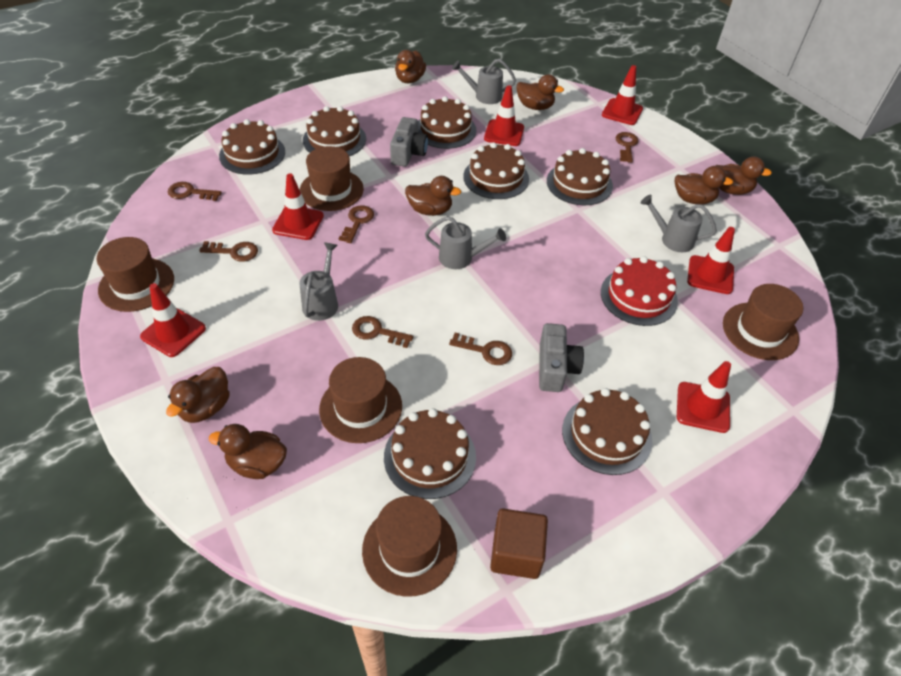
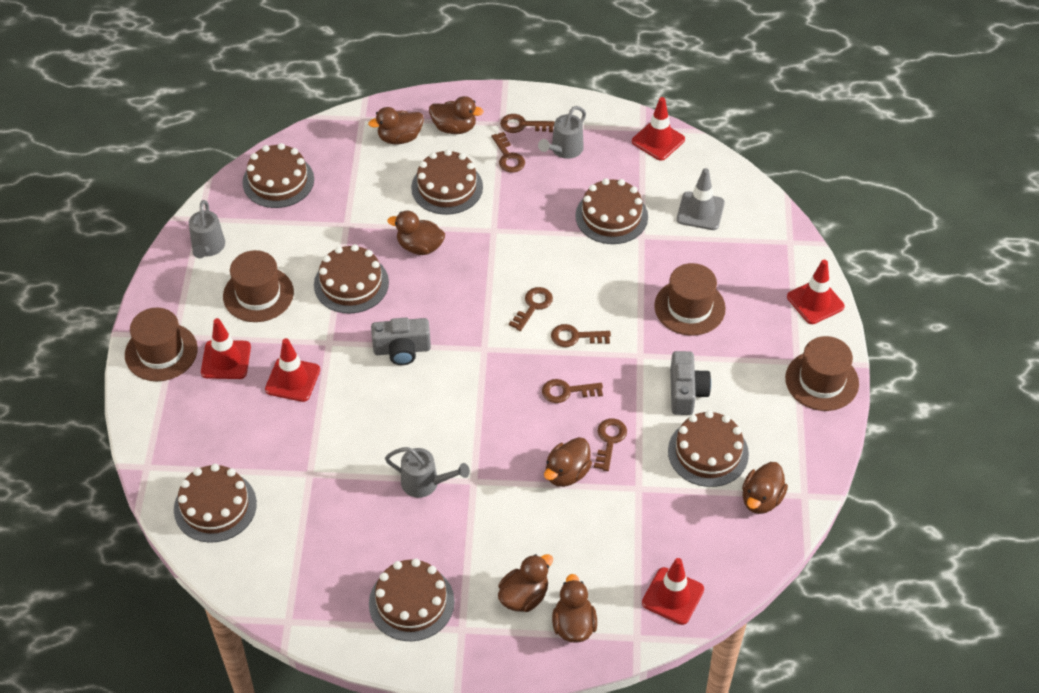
brown cube: [490,508,548,579] = 1 -> none = 0
brown hat: [97,237,174,312] [300,146,364,211] [319,357,402,443] [362,496,457,597] [723,284,803,360] = 5 -> [125,308,198,381] [223,250,294,322] [654,263,726,336] [785,336,859,411] = 4
grey traffic cone: none = 0 -> [677,168,725,230] = 1
grey watering can: [300,242,338,321] [425,216,506,269] [452,59,516,104] [641,195,717,252] = 4 -> [189,200,225,258] [385,447,470,498] [538,106,586,159] = 3
red cake: [601,256,678,326] = 1 -> none = 0
red traffic cone: [140,283,206,357] [272,173,324,240] [484,85,524,146] [602,65,643,125] [677,361,731,433] [687,227,735,294] = 6 -> [201,318,251,379] [265,338,320,402] [632,97,685,161] [642,558,704,625] [787,260,845,324] = 5

